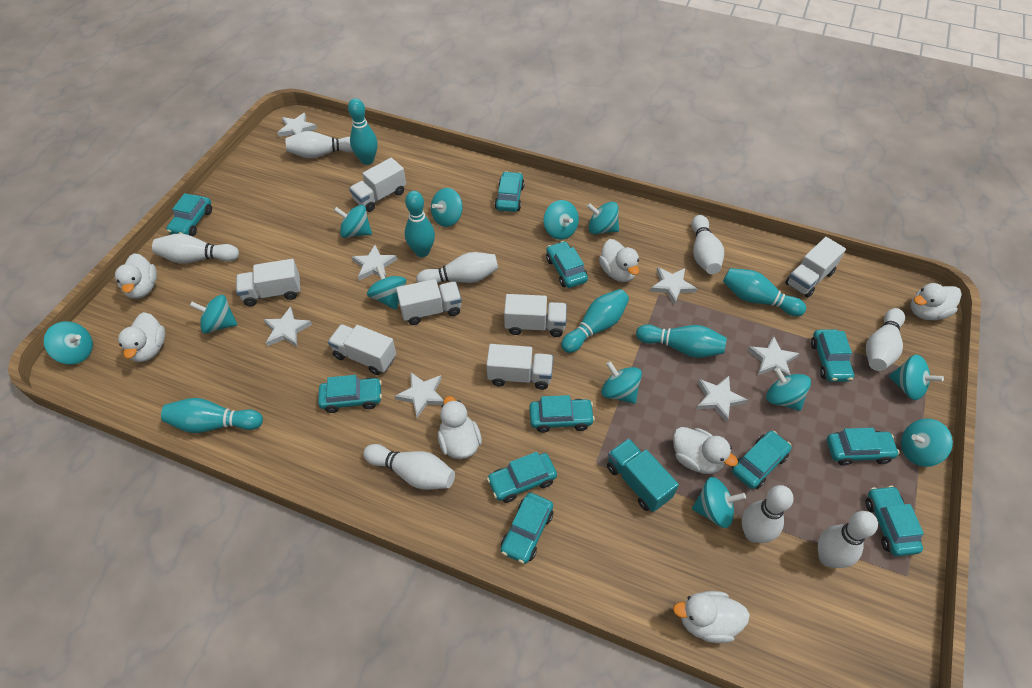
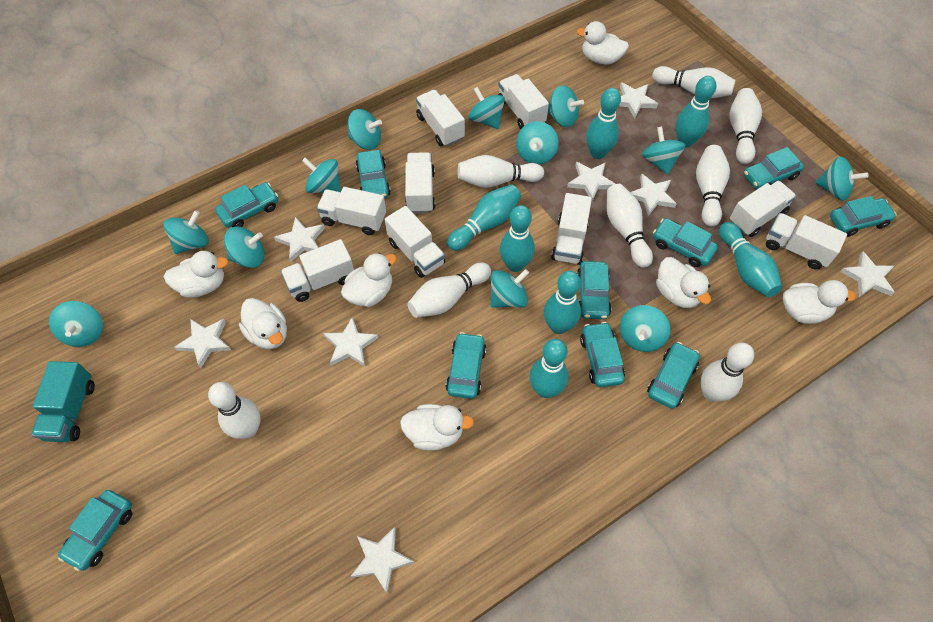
turquoise bowling pin: [161,398,263,433] [348,98,378,165] [405,191,435,257] [561,289,629,353] [636,324,727,358] [723,268,806,316] = 6 -> [447,184,521,251] [500,205,535,272] [529,339,568,398] [544,271,581,334] [586,88,621,159] [676,76,716,148] [719,222,782,297] = 7
turquoise car: [166,193,212,236] [318,375,382,413] [487,452,557,503] [495,171,525,212] [501,493,553,564] [529,395,595,433] [546,241,588,288] [732,431,792,489] [811,329,854,382] [827,428,900,466] [865,486,924,556] = 11 -> [58,490,132,571] [215,182,278,228] [356,150,391,198] [446,332,486,399] [577,261,611,319] [580,322,625,387] [647,342,700,409] [653,218,718,267] [744,147,804,189] [830,196,897,237] = 10
white star: [263,307,312,347] [277,113,317,137] [352,245,397,280] [395,372,444,418] [650,267,697,305] [696,376,747,422] [748,336,799,377] = 7 -> [174,319,231,368] [274,217,325,262] [323,317,378,366] [350,527,414,593] [567,162,615,201] [619,82,658,118] [630,174,677,216] [840,252,895,297] = 8
white truck: [236,259,301,306] [328,324,396,375] [349,158,406,212] [396,279,462,325] [486,344,553,390] [504,294,567,337] [785,237,846,298] = 7 -> [281,239,354,302] [317,187,386,235] [385,206,445,278] [405,152,435,213] [416,90,465,147] [498,74,549,129] [551,193,592,265] [730,181,796,237] [766,213,847,270] = 9

